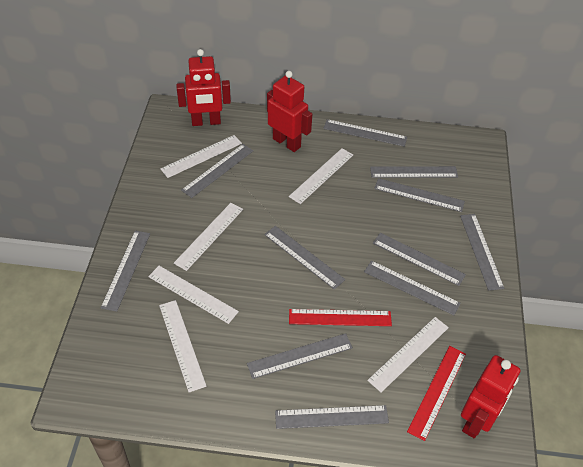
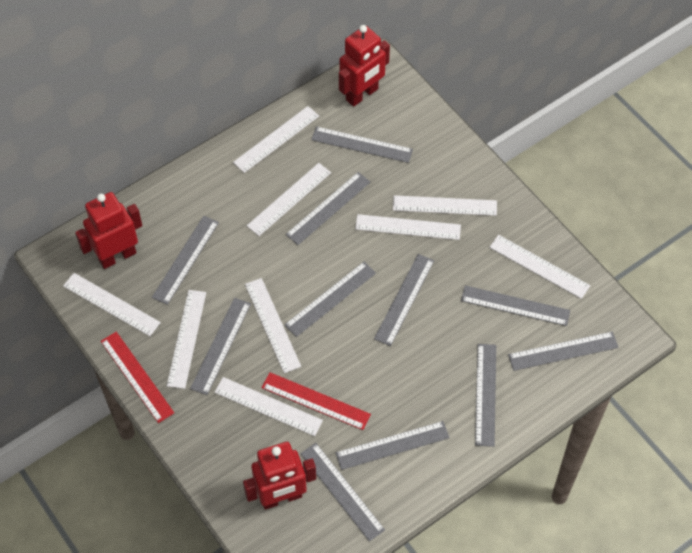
white ruler: [148,266,239,324] [159,300,207,393] [160,135,242,178] [174,203,243,271] [289,148,353,204] [367,317,449,392] = 6 -> [63,273,161,336] [167,290,206,389] [214,377,323,436] [233,106,319,173] [245,278,301,373] [247,163,331,236] [355,214,461,240] [393,195,497,216] [489,235,590,299] = 9

